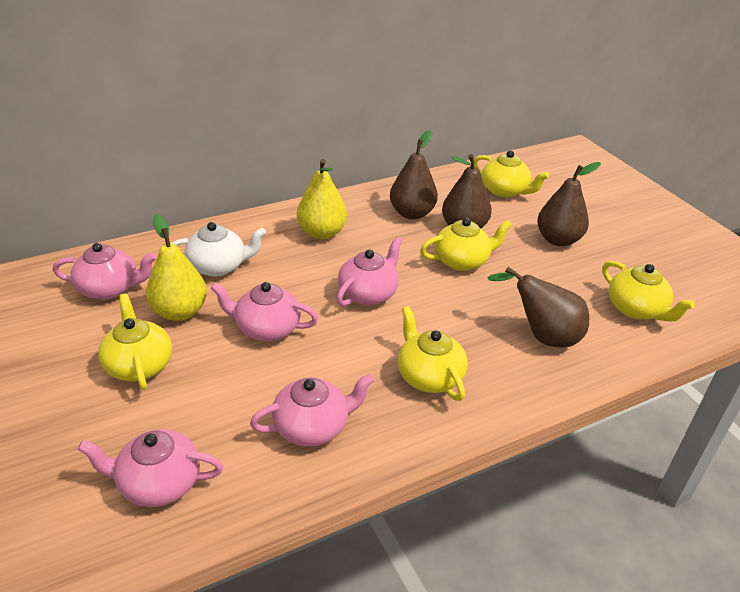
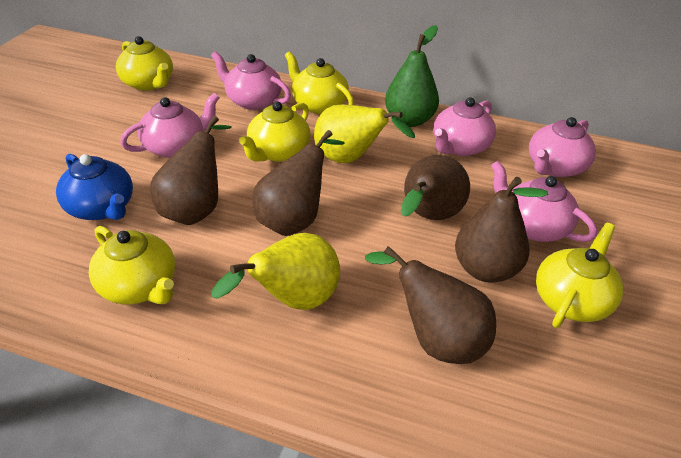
blue teapot: none = 0 -> [56,154,133,220] = 1
brown pear: [390,130,438,219] [442,154,492,229] [487,267,589,348] [537,162,601,246] = 4 -> [150,116,232,225] [252,130,345,236] [365,246,496,364] [401,155,470,220] [455,177,548,283] = 5
green pear: none = 0 -> [385,25,439,127] = 1
white teapot: [172,222,266,277] = 1 -> none = 0

